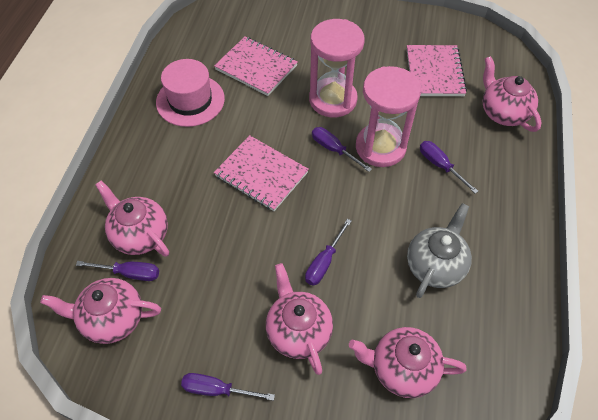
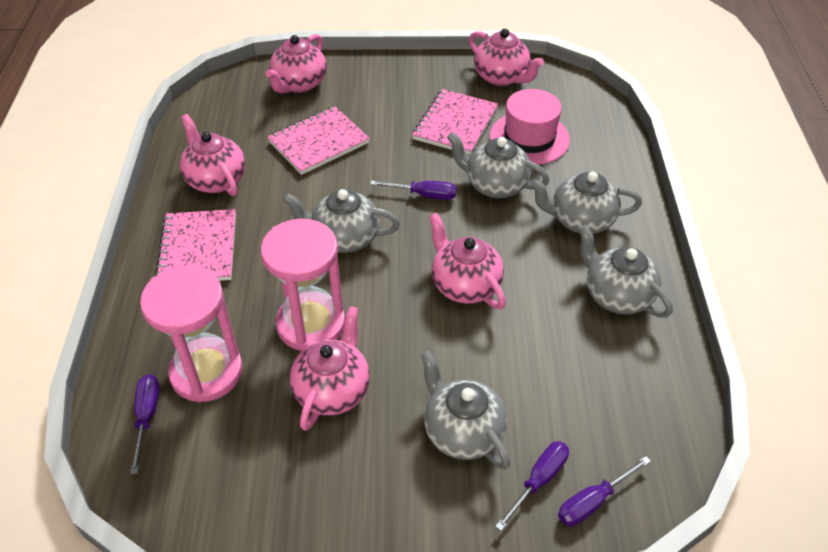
grey teapot: [407,203,472,298] = 1 -> [283,189,400,253] [421,350,510,470] [447,132,550,198] [530,172,642,234] [578,225,673,318] = 5
purple screwdriver: [76,261,159,281] [181,373,275,401] [305,219,351,286] [312,127,372,172] [420,141,478,194] = 5 -> [130,374,160,474] [370,180,456,200] [495,441,569,531] [558,456,651,526] = 4

